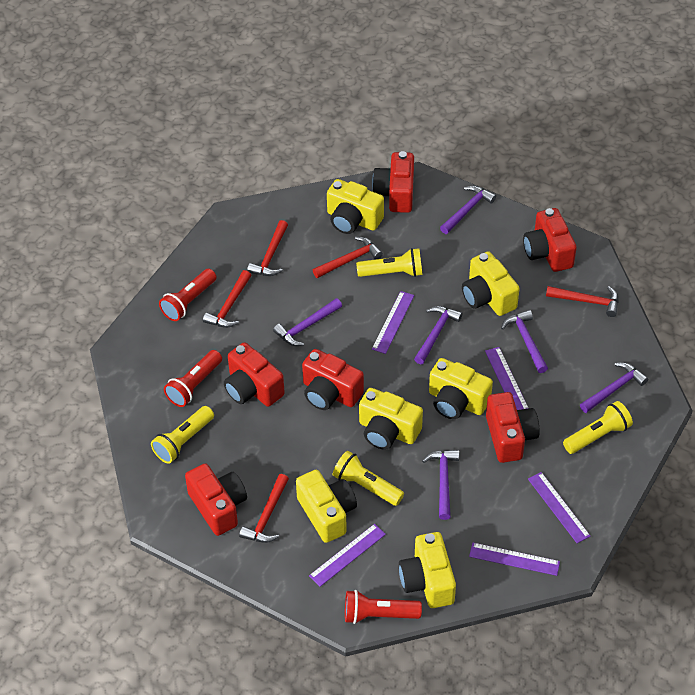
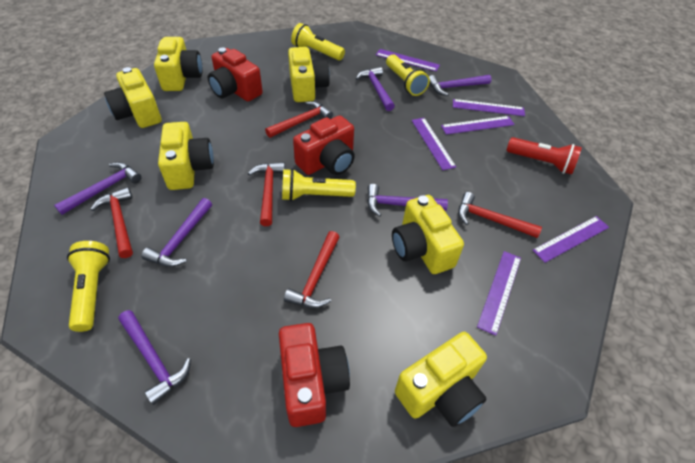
purple ruler: [309,524,386,587] [372,291,414,354] [469,543,560,576] [485,347,528,410] [528,472,590,543] = 5 -> [376,49,440,72] [412,118,456,170] [441,116,515,135] [453,99,525,116] [477,251,521,336] [532,216,609,263] = 6
red camera: [185,463,247,536] [224,342,285,407] [302,349,364,410] [372,151,414,213] [486,392,540,463] [523,208,577,272] = 6 -> [208,48,263,102] [279,323,350,427] [293,115,355,175] = 3
red flashlight: [159,269,217,321] [164,350,222,407] [345,590,422,624] = 3 -> [507,137,582,175] = 1

